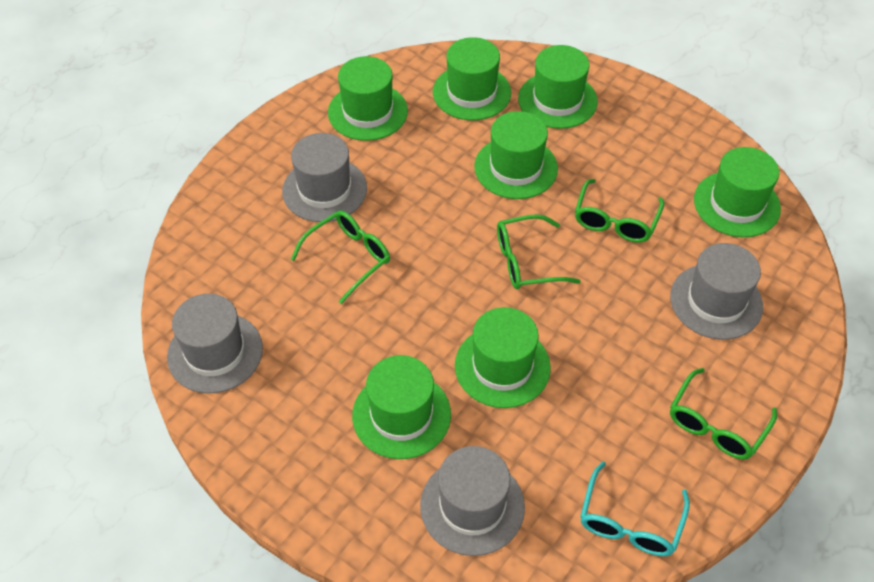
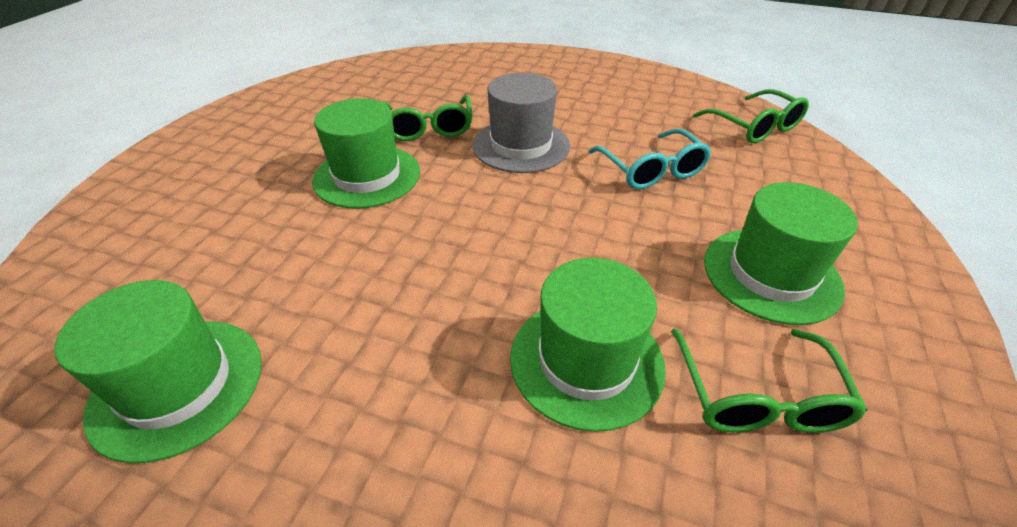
green glasses: [291,211,390,304] [497,214,581,289] [575,179,664,242] [670,368,777,459] = 4 -> [383,95,473,141] [671,328,867,433] [693,89,809,143] = 3
green hat: [328,56,408,141] [352,355,451,459] [433,37,511,120] [455,307,551,408] [474,111,558,199] [518,45,597,129] [694,147,781,237] = 7 -> [54,280,262,463] [312,98,420,209] [510,258,666,432] [704,182,858,325] = 4
grey hat: [167,293,263,394] [282,133,367,222] [420,446,525,556] [670,243,763,340] = 4 -> [472,73,570,173] = 1

